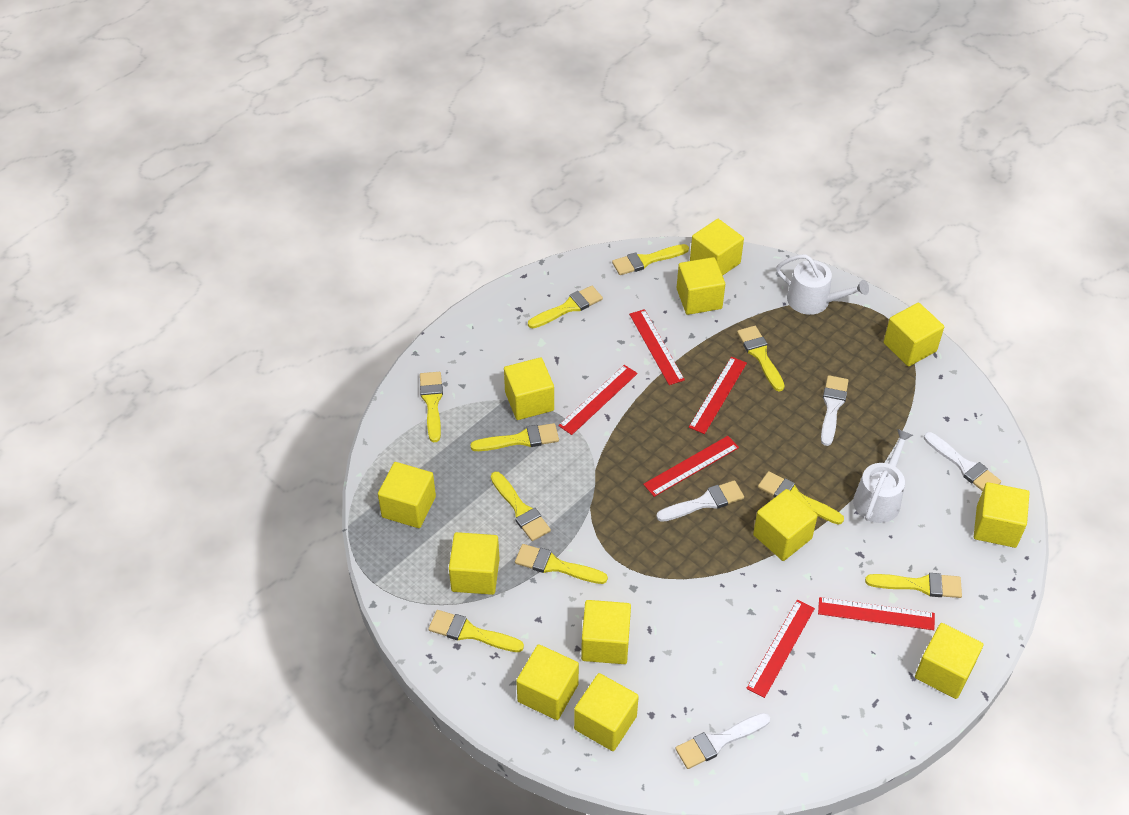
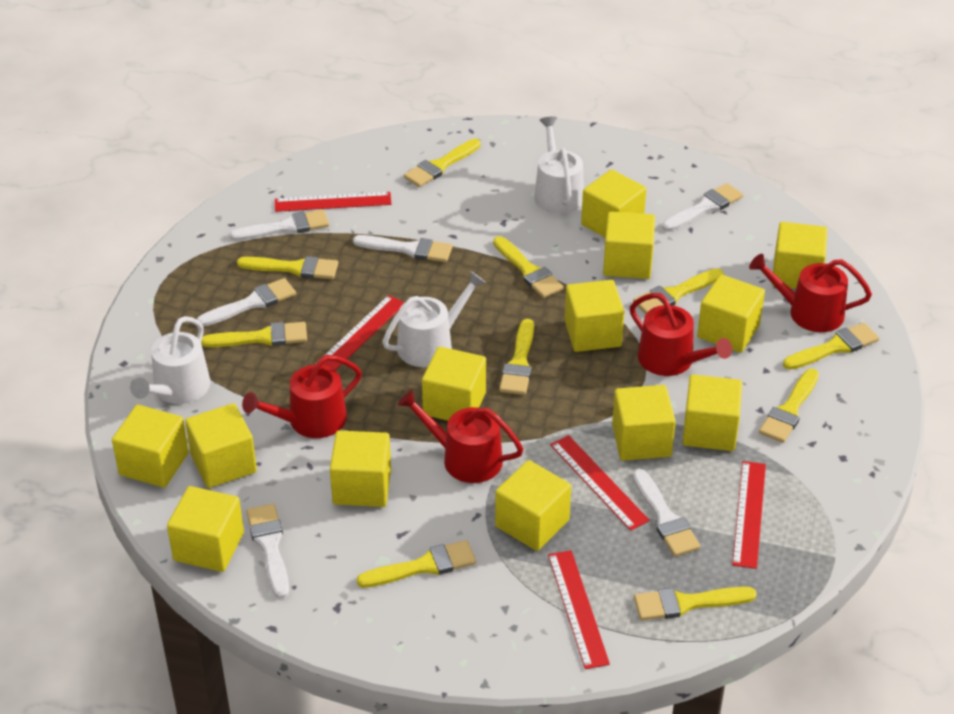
red ruler: [558,365,638,435] [629,309,685,385] [643,436,739,497] [689,357,747,434] [746,600,815,698] [818,597,935,630] = 6 -> [275,192,391,212] [314,295,405,370] [548,550,610,669] [550,435,650,531] [732,461,766,569] = 5
red watering can: none = 0 -> [242,355,362,438] [398,390,523,483] [630,293,732,376] [749,254,872,332] = 4
white brush: [656,480,744,522] [675,713,770,769] [821,375,849,446] [924,432,1001,491] = 4 -> [197,278,296,326] [230,209,329,241] [246,504,289,599] [353,235,452,262] [633,469,701,557] [662,183,743,231] = 6
white watering can: [776,254,869,315] [853,429,913,523] = 2 -> [130,316,210,404] [382,271,486,367] [534,116,584,214] = 3
yellow cube: [378,462,436,528] [449,532,500,595] [504,357,554,420] [516,644,579,720] [574,673,639,751] [581,600,631,664] [677,257,725,315] [690,219,744,276] [753,489,818,561] [883,303,944,367] [915,623,983,699] [974,482,1029,548] = 12 -> [112,405,189,488] [167,486,244,572] [185,403,257,488] [330,430,391,507] [422,347,486,421] [495,460,571,551] [565,280,624,352] [581,169,646,238] [603,211,655,279] [612,385,676,461] [682,374,742,451] [697,275,765,353] [772,222,827,289] = 13

